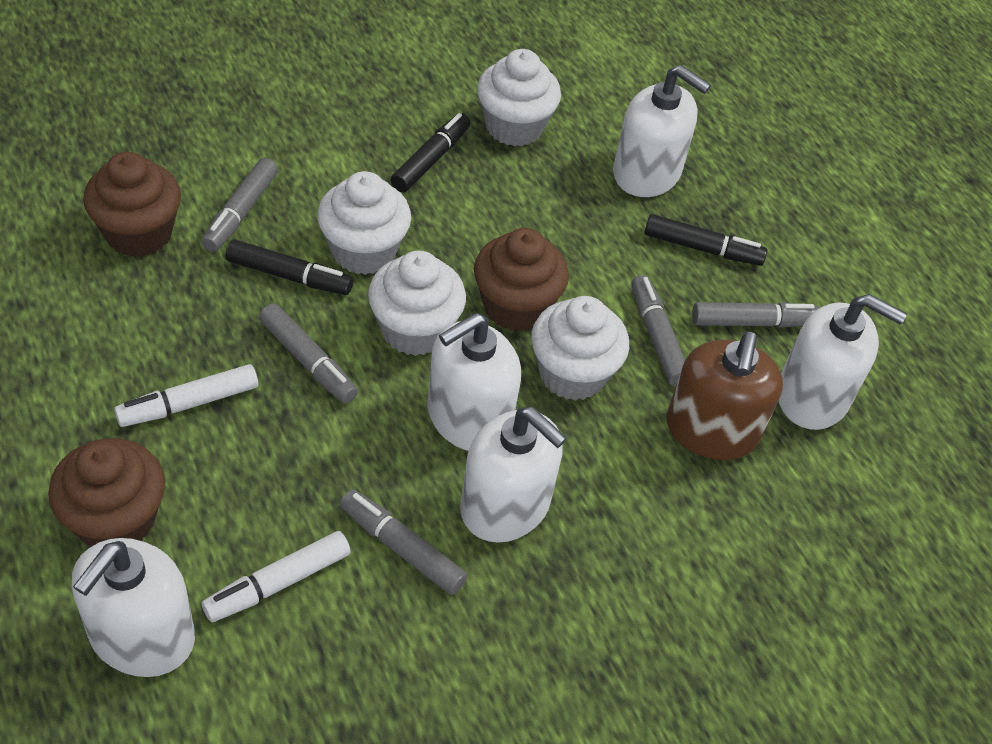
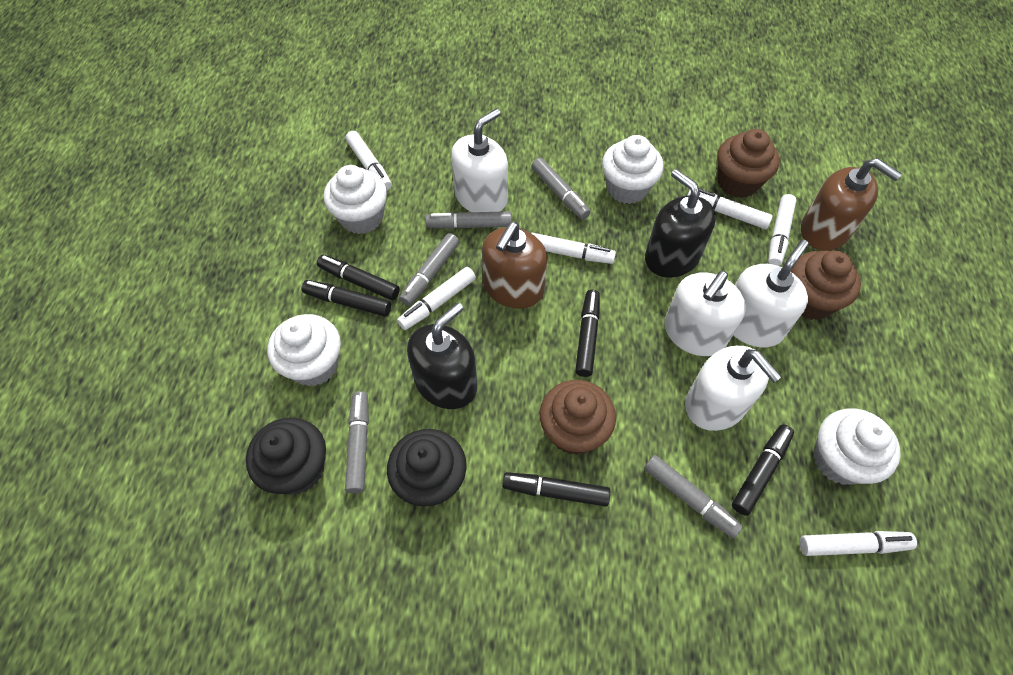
black cupcake: none = 0 -> [246,418,326,494] [387,429,467,507] = 2
black marker: [226,239,353,295] [391,113,470,192] [644,214,767,266] = 3 -> [302,280,391,316] [317,255,400,300] [502,472,610,507] [575,290,600,377] [732,424,794,516] = 5
black soap dispenser: none = 0 -> [407,303,477,409] [645,169,716,278] = 2
brown soap dispenser: [666,331,783,460] = 1 -> [482,222,547,309] [801,158,902,251] = 2
white marker: [114,364,258,427] [202,531,351,622] = 2 -> [346,131,392,191] [397,267,476,330] [531,233,616,264] [687,189,773,229] [768,194,796,266] [799,531,917,556] = 6
white soap dispenser: [72,538,195,677] [427,313,521,451] [460,407,567,543] [613,65,711,197] [779,294,907,430] = 5 -> [451,108,508,212] [664,271,746,356] [685,346,782,431] [733,240,809,347] = 4

